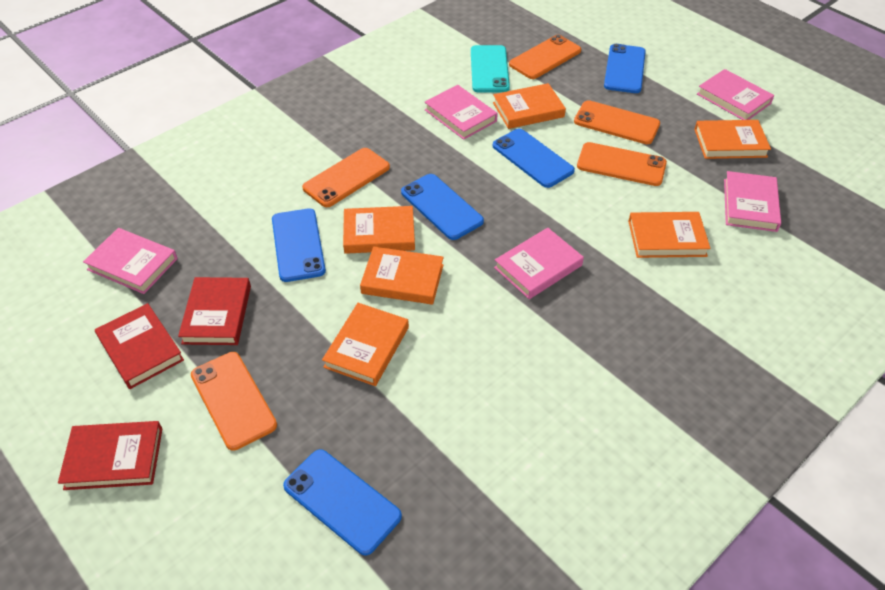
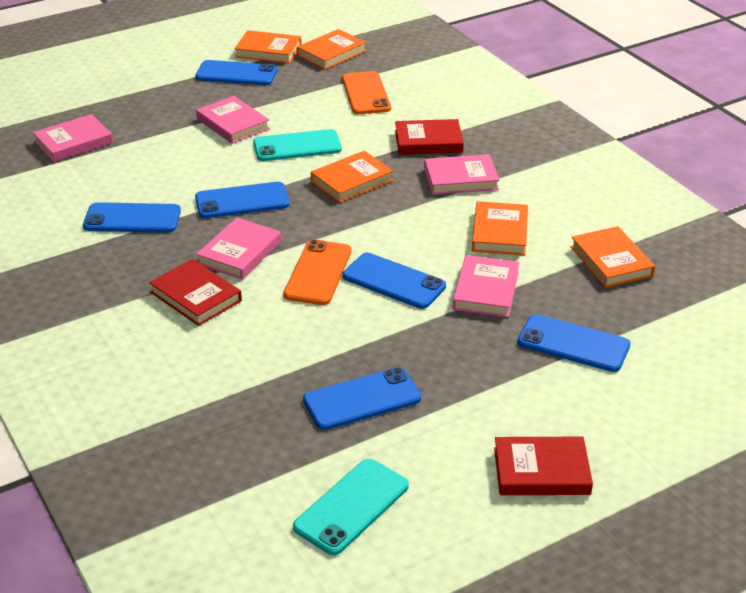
blue phone: [272,208,326,282] [283,449,402,555] [401,174,484,240] [493,128,575,188] [604,44,646,93] = 5 -> [83,202,181,233] [195,60,277,85] [195,182,290,218] [303,367,421,430] [343,253,446,309] [518,314,630,372] = 6
orange book: [322,303,409,386] [343,206,415,254] [360,247,444,305] [493,83,566,129] [628,212,711,258] [694,120,771,159] = 6 -> [235,30,302,64] [297,29,367,69] [311,151,394,203] [472,201,528,255] [570,226,655,288] = 5
orange phone: [191,352,277,451] [302,148,390,207] [509,35,581,79] [574,100,660,144] [577,142,667,186] = 5 -> [283,240,351,305] [342,71,391,114] = 2
turquoise phone: [471,45,510,92] = 1 -> [253,129,342,161] [293,459,409,555] = 2

